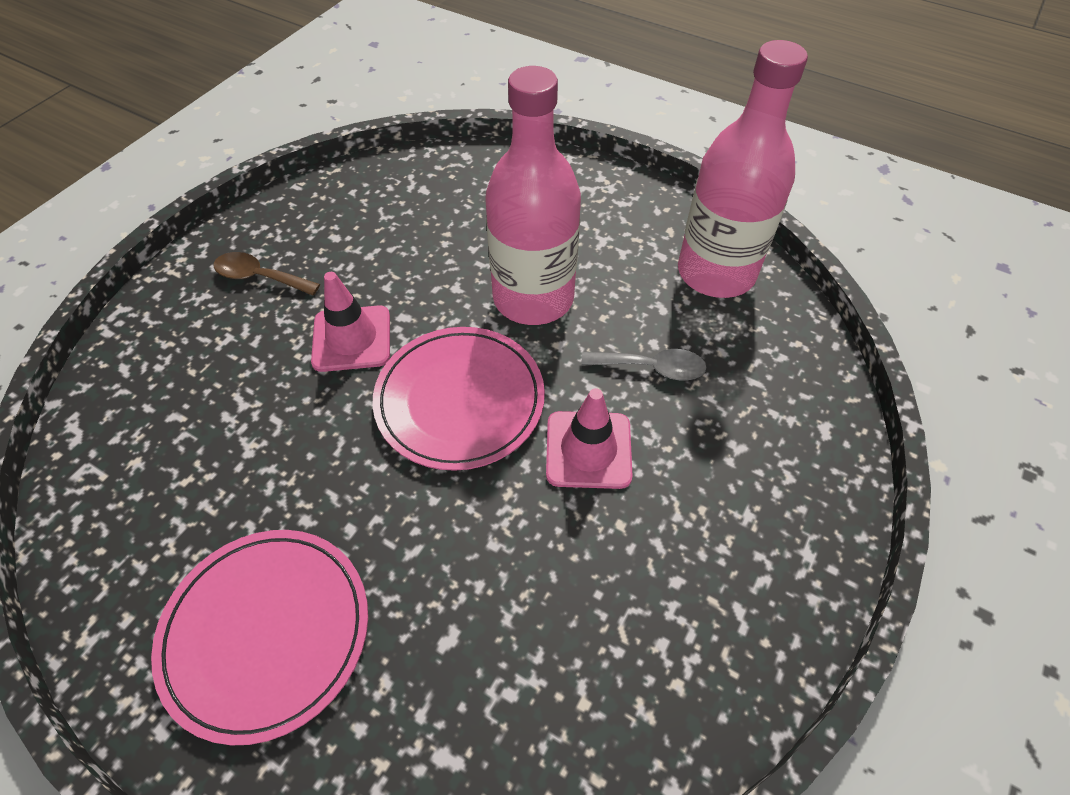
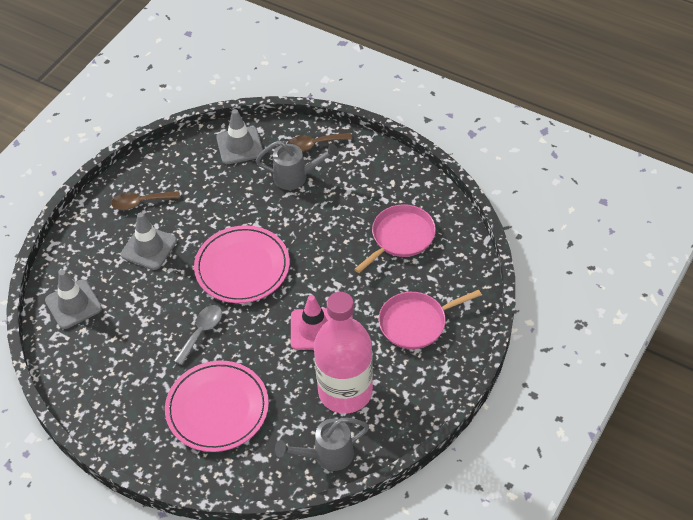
brown spoon: [213,252,320,296] = 1 -> [111,191,180,210] [287,133,352,152] = 2
grey traffic cone: none = 0 -> [45,270,102,329] [121,212,177,270] [216,109,263,164] = 3
grey watering can: none = 0 -> [256,141,339,190] [275,418,369,471] = 2
pink bottle: [485,66,581,325] [678,40,808,298] = 2 -> [314,292,373,414] = 1
pink pan: none = 0 -> [354,204,436,273] [378,290,481,349] = 2
pink traffic cone: [311,272,390,372] [546,388,633,489] = 2 -> [291,295,329,350] = 1

